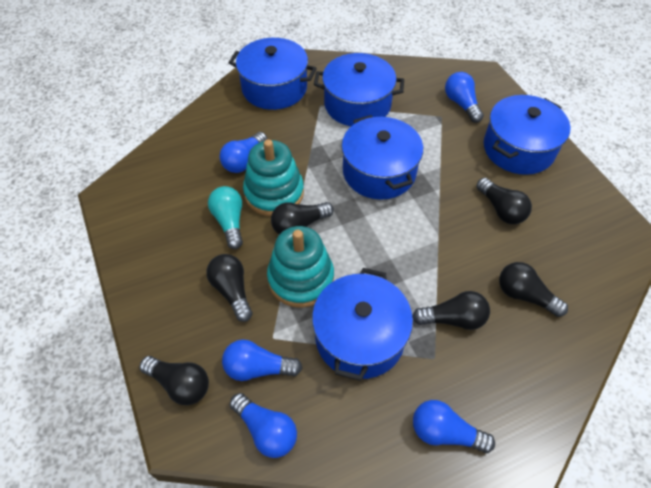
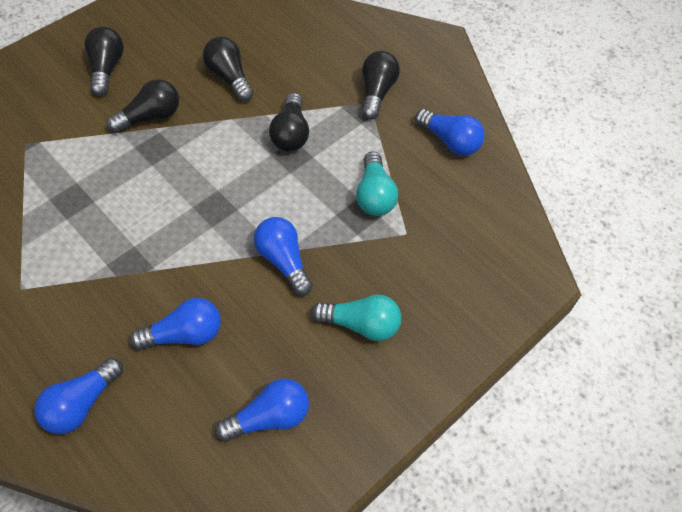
black light bulb: [139,356,209,405] [206,254,253,322] [271,202,334,235] [412,291,490,330] [477,178,532,224] [499,262,568,317] = 6 -> [84,27,124,96] [106,79,179,133] [203,37,254,101] [269,93,309,152] [362,51,400,120] = 5
blue pot: [229,38,317,110] [312,268,413,381] [314,53,404,126] [342,115,423,200] [484,95,571,175] = 5 -> none = 0
turquoise light bulb: [208,186,243,249] = 1 -> [311,294,401,341] [356,151,398,216] = 2
turquoise stacking toy: [243,139,304,216] [267,226,334,308] = 2 -> none = 0

